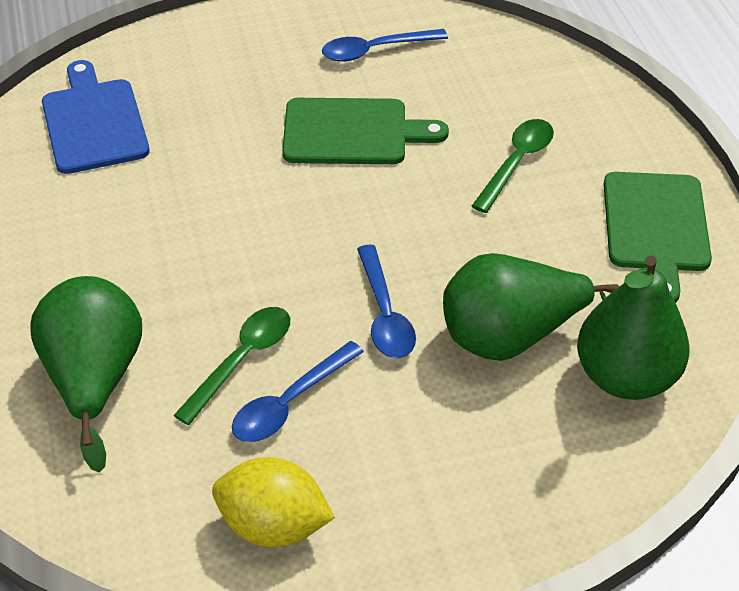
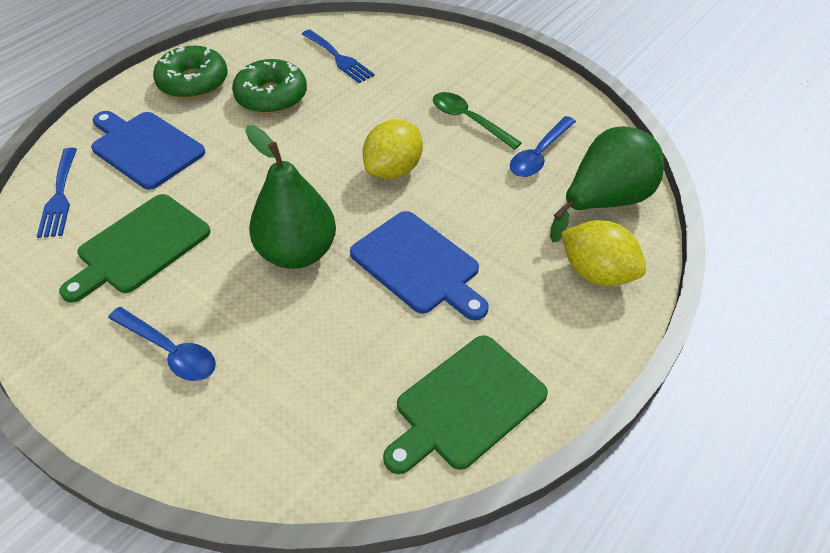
blue cutting board: [42,60,150,174] = 1 -> [91,111,206,190] [350,211,489,320] = 2
blue fork: none = 0 -> [37,148,77,238] [302,29,375,83] = 2
blue spoon: [232,341,364,442] [322,29,448,62] [357,245,416,358] = 3 -> [108,307,216,381] [510,116,576,177] = 2
green donut: none = 0 -> [153,46,228,99] [232,59,307,114] = 2
green pear: [30,276,142,472] [443,253,619,361] [577,255,690,400] = 3 -> [245,125,336,269] [550,126,664,242] = 2
green spoon: [173,307,290,425] [472,119,554,213] = 2 -> [433,92,522,150] = 1
yellow lemon: [212,457,335,547] = 1 -> [363,119,423,179] [561,220,646,286] = 2

